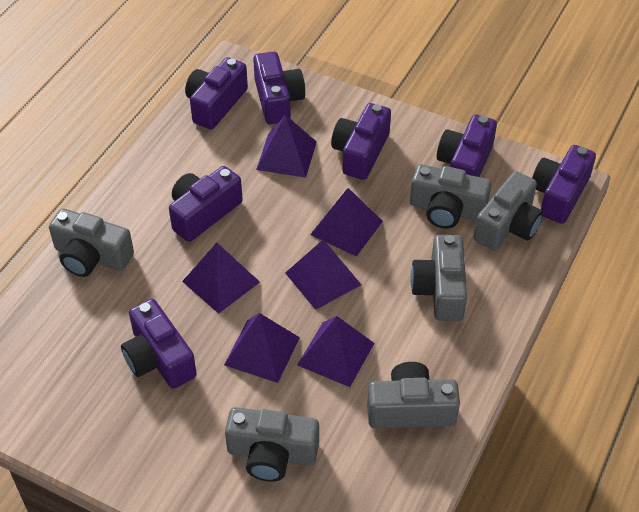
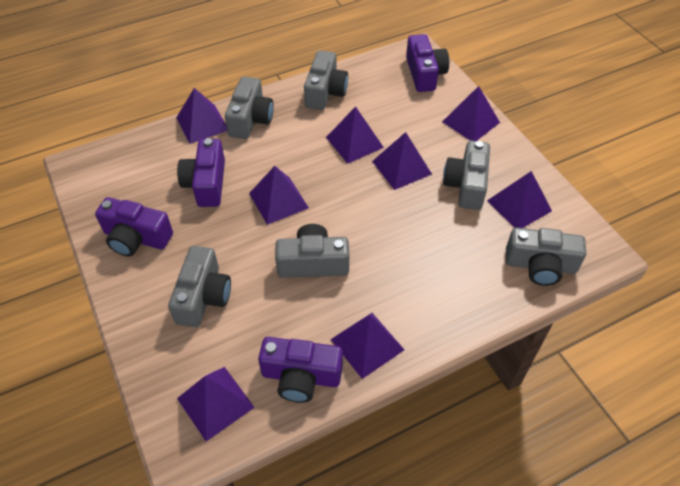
purple camera: [121,299,197,389] [169,166,243,242] [185,57,248,129] [253,52,305,124] [331,103,391,180] [437,115,497,177] [532,145,596,224] = 7 -> [95,197,173,257] [177,138,225,207] [258,337,343,403] [406,34,449,92] = 4
purple pyramid: [182,243,260,314] [224,313,300,383] [256,115,317,178] [285,239,361,310] [297,316,374,387] [310,188,383,256] = 6 -> [176,88,227,144] [177,367,255,441] [249,166,309,225] [326,106,384,164] [330,313,404,379] [372,132,432,190] [442,86,500,141] [487,171,552,228] = 8

